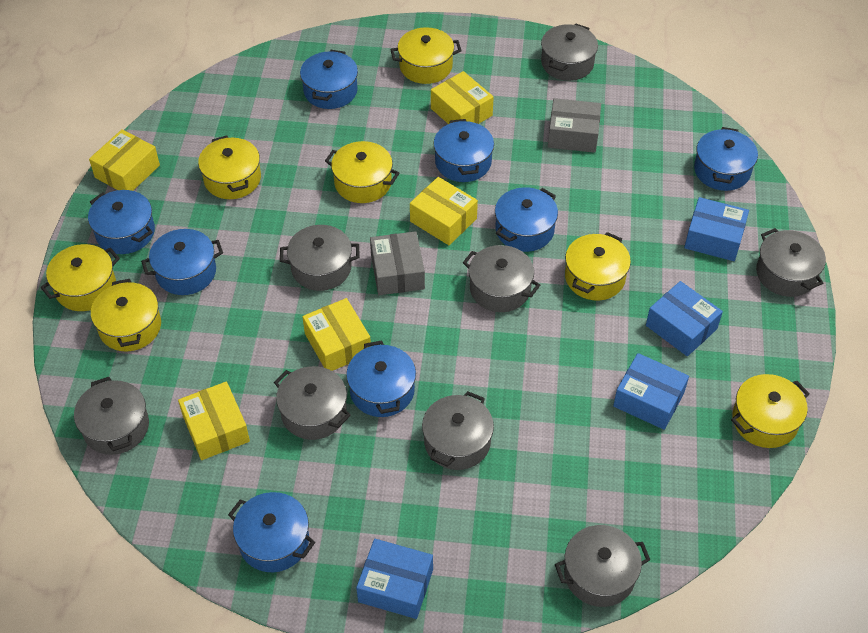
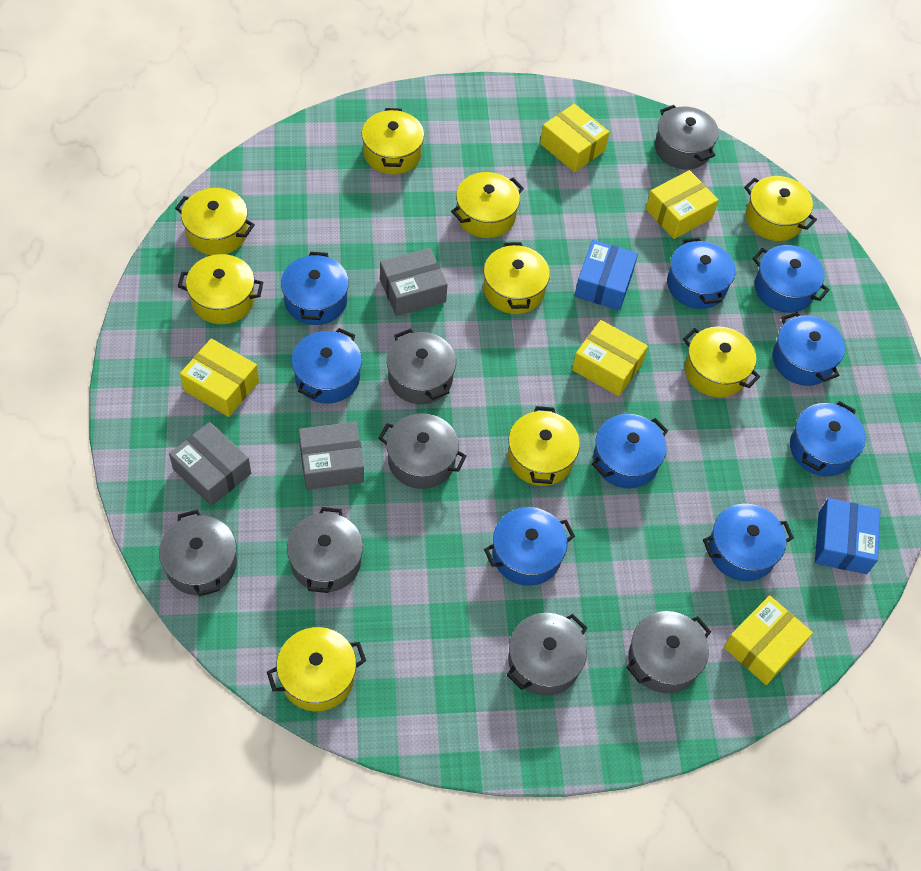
blue box: [356,539,433,619] [613,353,689,430] [646,281,723,356] [684,197,749,261] = 4 -> [574,240,638,310] [815,498,881,574] = 2
blue pot: [88,190,155,254] [141,229,223,295] [228,492,315,572] [300,50,358,109] [346,340,416,417] [434,119,494,182] [495,187,558,252] [694,127,758,191] = 8 -> [281,252,349,325] [292,328,362,404] [484,507,575,586] [592,414,668,488] [667,238,735,309] [703,504,794,581] [752,245,830,313] [772,312,845,386] [790,401,866,476] = 9
grey box: [370,231,425,295] [548,98,601,153] = 2 -> [169,422,251,506] [298,422,364,490] [380,248,448,316] = 3
grey pot: [74,377,149,455] [274,366,351,440] [280,225,360,291] [422,391,494,470] [463,245,540,312] [541,24,598,81] [555,525,650,607] [756,228,826,297] = 8 -> [159,510,237,596] [287,507,363,593] [378,413,467,489] [387,328,456,404] [507,613,587,696] [626,611,711,693] [655,105,719,169] = 7
yellow pot: [40,244,120,311] [91,279,161,351] [198,136,261,199] [325,141,399,203] [390,27,462,84] [565,232,631,300] [731,374,810,448] = 7 -> [175,188,255,255] [178,254,263,324] [267,627,366,711] [362,108,424,174] [451,172,524,238] [483,242,550,314] [508,406,580,486] [683,326,760,398] [744,176,817,241] = 9

